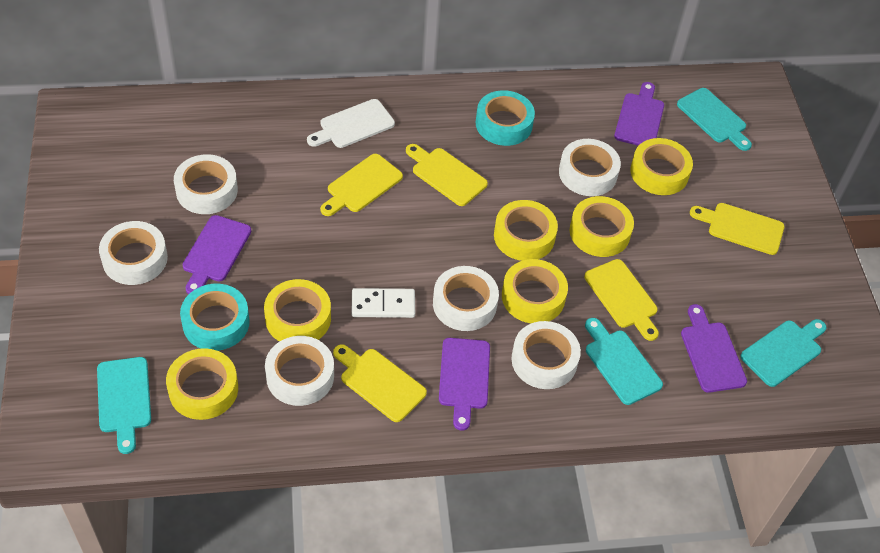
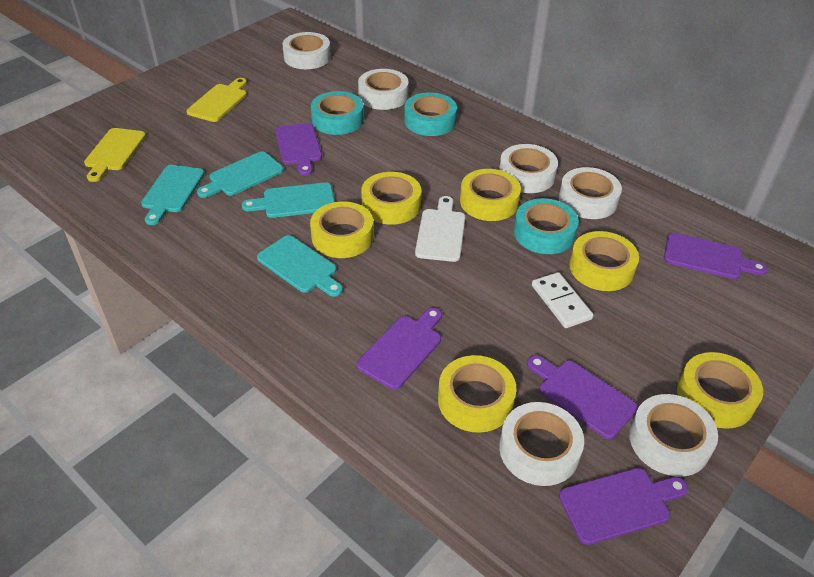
purple cutting board: [182,215,251,294] [439,338,490,431] [614,82,664,146] [681,304,747,393] = 4 -> [275,123,322,176] [357,308,442,390] [527,355,638,439] [559,468,688,545] [664,233,768,279] = 5
turquoise tape: [180,284,250,351] [476,90,535,146] = 2 -> [311,91,364,135] [404,92,457,136] [514,198,579,254] = 3
yellow cutting board: [320,154,403,216] [333,344,427,422] [406,144,488,206] [584,259,659,341] [690,203,784,255] = 5 -> [84,128,146,182] [187,78,247,122] = 2

